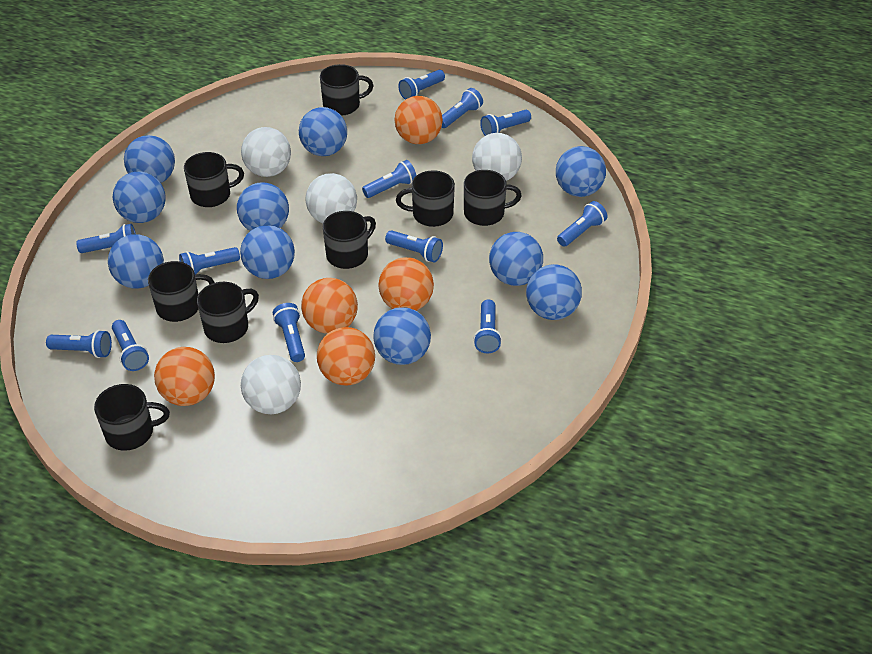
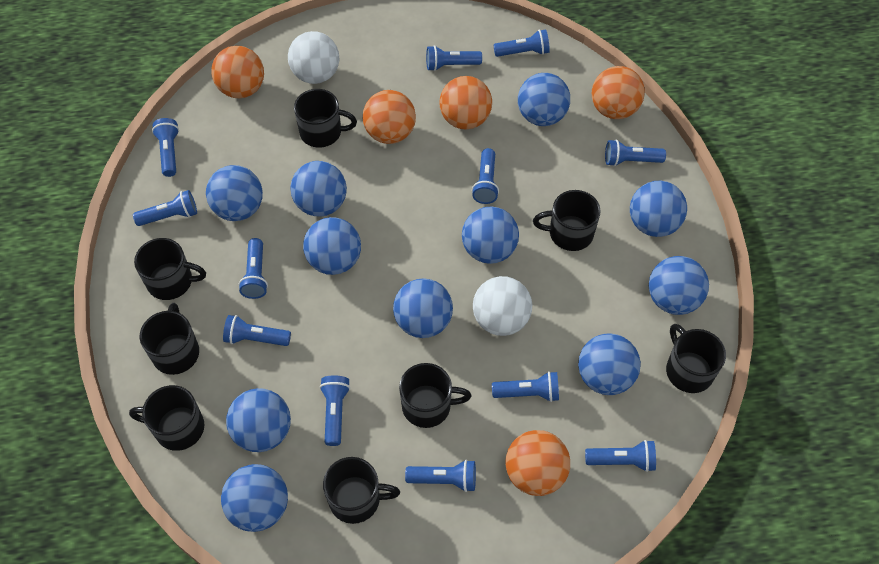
blue ball: [108,234,164,289] [113,171,166,223] [124,135,175,183] [237,182,289,231] [240,225,295,279] [299,107,347,156] [373,307,431,365] [489,232,543,286] [526,264,582,320] [556,146,606,197] = 10 -> [206,165,263,221] [221,464,288,532] [226,388,291,452] [290,161,347,217] [303,217,361,275] [393,278,453,338] [462,206,519,264] [518,73,570,126] [578,333,641,395] [630,181,687,237] [649,256,709,315] = 11
white ball: [241,127,291,177] [241,355,301,414] [305,173,357,223] [472,133,522,181] = 4 -> [288,31,339,84] [473,276,532,336] = 2

